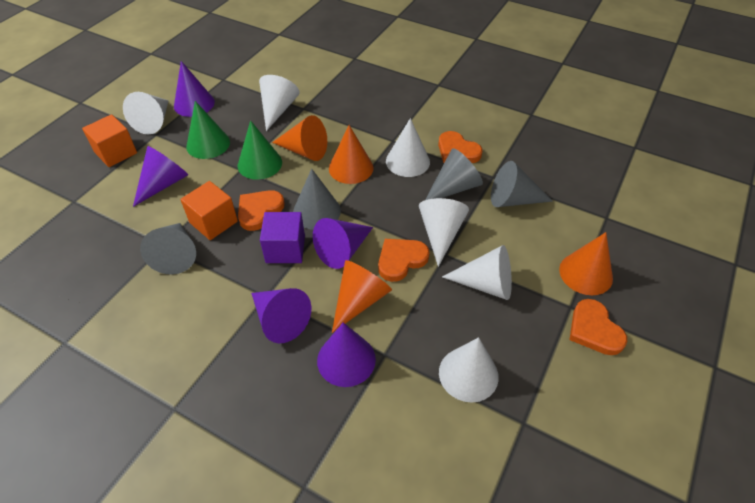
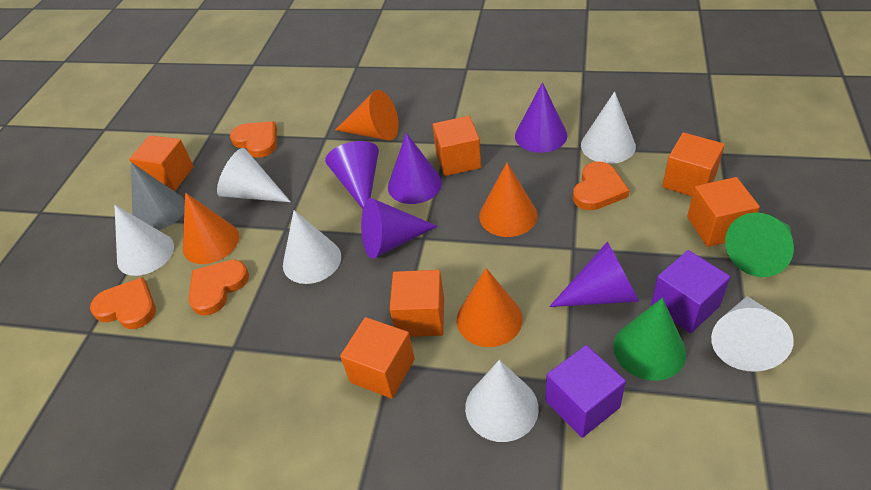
grey cone: [140,223,196,275] [293,169,341,230] [425,148,483,200] [491,161,553,207] = 4 -> [131,162,185,230] = 1
orange cube: [82,114,137,167] [180,181,238,240] = 2 -> [129,135,194,191] [340,317,415,399] [390,270,444,337] [433,116,481,176] [662,132,725,196] [687,177,760,247] = 6
purple cube: [260,212,305,263] = 1 -> [546,345,626,438] [651,250,730,333] = 2

